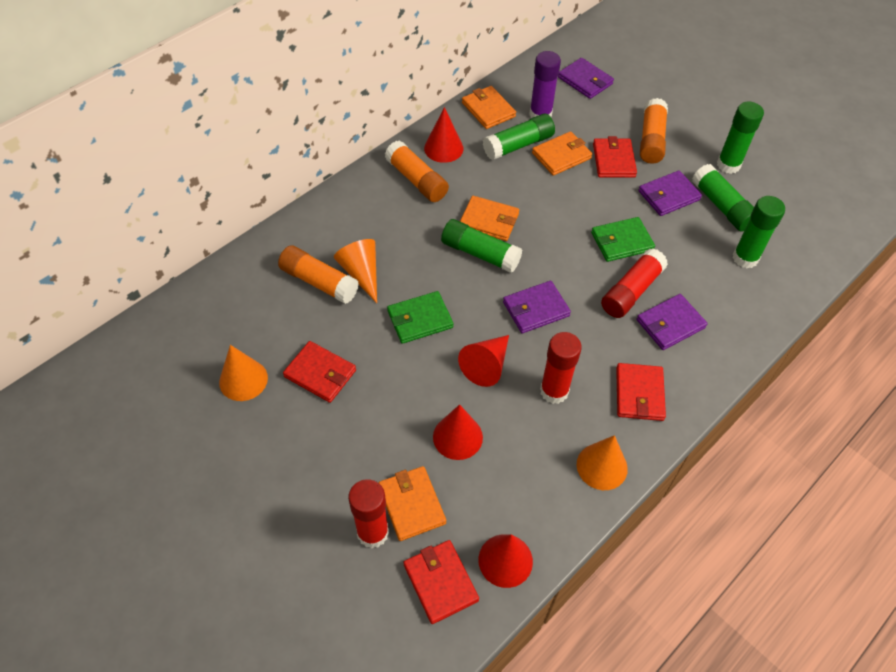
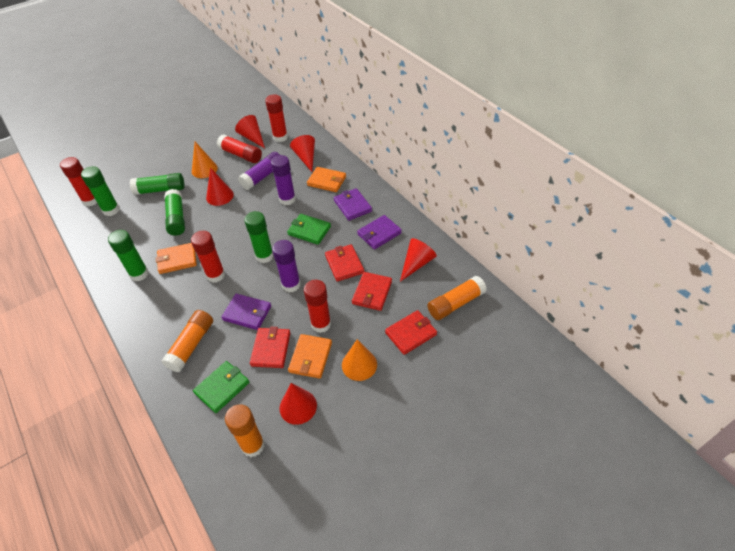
orange cone: [219,345,268,401] [334,239,377,303] [577,435,628,490] = 3 -> [192,142,218,178] [342,339,377,381] = 2
orange wallet: [378,466,446,541] [460,196,519,241] [462,86,516,129] [532,131,592,176] = 4 -> [156,243,197,274] [288,334,332,379] [307,167,346,192] = 3
purple glue stick: [529,51,561,118] = 1 -> [238,152,280,190] [271,155,296,205] [272,240,301,292] = 3
purple wallet: [503,281,571,333] [558,58,614,99] [637,294,707,350] [638,170,702,216] = 4 -> [221,294,271,330] [334,188,372,221] [357,215,402,250] = 3
red cone: [424,107,463,163] [433,404,483,460] [458,335,509,387] [478,534,533,588] = 4 -> [206,167,234,206] [235,115,265,148] [280,383,317,425] [290,135,315,172] [400,238,437,282] = 5
red glue stick: [348,479,389,548] [540,332,582,404] [601,248,668,318] = 3 -> [60,157,97,206] [191,231,225,283] [217,134,262,163] [265,94,288,142] [304,280,331,333] = 5

